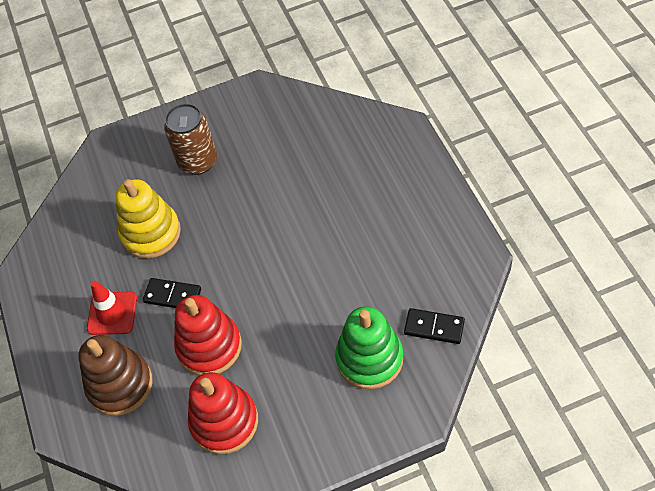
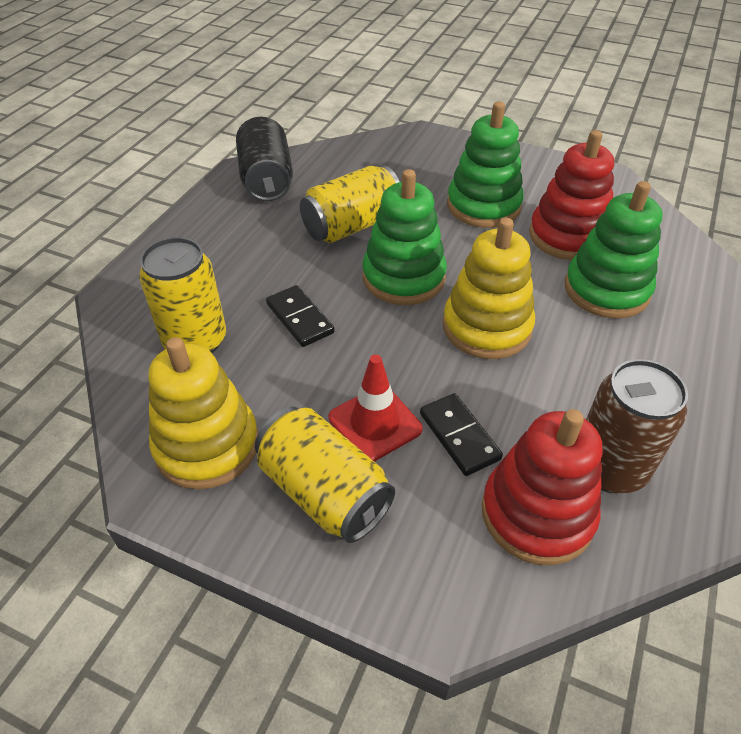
black can: none = 0 -> [236,117,293,201] = 1
brown stacking toy: [78,335,153,416] = 1 -> none = 0
green stacking toy: [335,306,403,389] = 1 -> [362,169,447,305] [447,101,524,228] [565,181,662,319] = 3
yellow can: none = 0 -> [139,237,226,353] [255,407,395,543] [300,166,400,243] = 3
yellow stacking toy: [115,179,181,259] = 1 -> [149,337,258,490] [443,218,535,359] = 2

